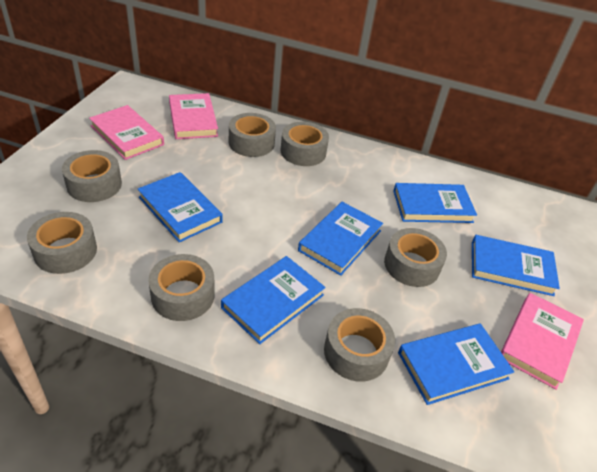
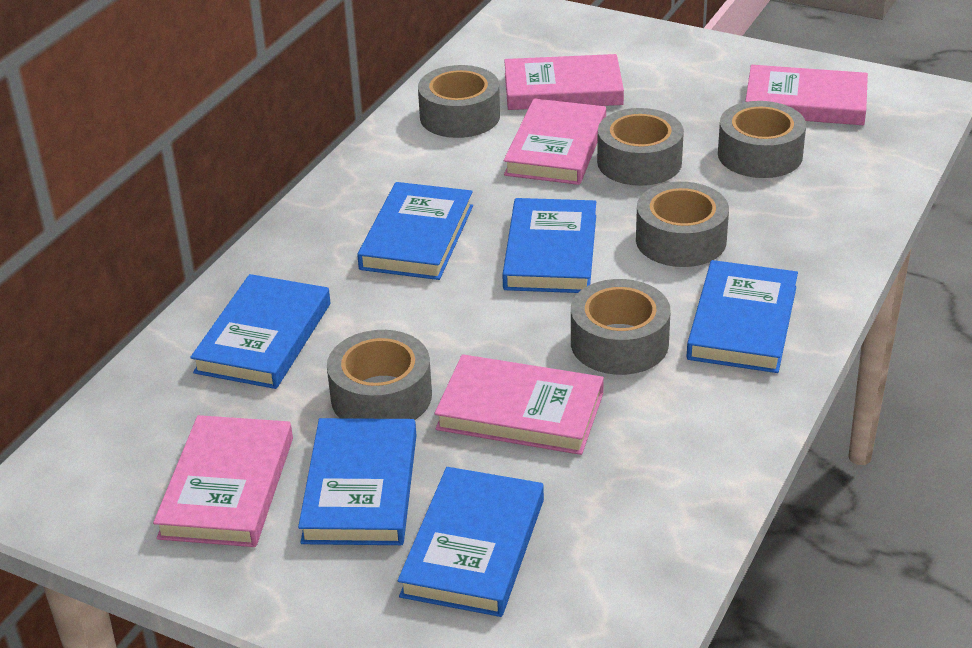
grey tape: [27,212,97,274] [62,150,122,202] [148,254,215,321] [229,113,276,157] [281,122,329,166] [324,308,395,382] [384,228,447,287] = 7 -> [327,330,432,420] [418,65,500,138] [571,279,671,375] [597,108,684,186] [636,182,729,267] [718,101,806,178] = 6
pink book: [89,105,164,160] [169,93,218,139] [501,293,584,390] = 3 -> [153,415,293,547] [434,354,604,455] [504,54,624,110] [504,98,606,185] [745,65,868,125] = 5

